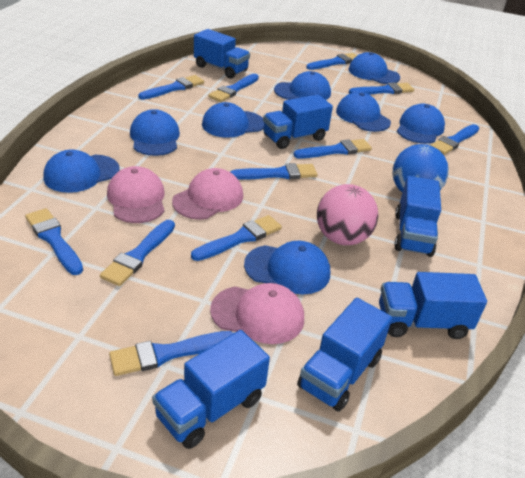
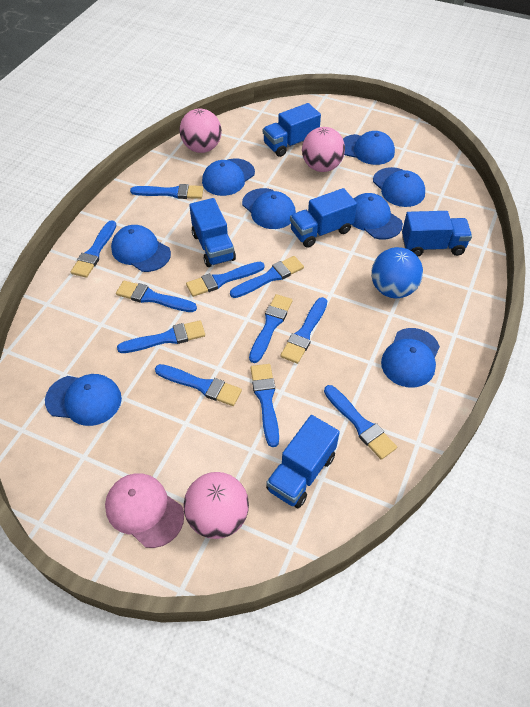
blue truck: [152,330,270,449] [194,29,250,79] [263,94,333,149] [297,298,392,412] [379,272,487,339] [394,176,441,257] = 6 -> [189,198,236,267] [263,103,321,157] [266,415,340,508] [290,188,357,248] [402,211,472,257] = 5
pink ball: [317,184,378,245] = 1 -> [180,108,222,153] [183,472,249,539] [302,127,345,172] = 3
pink cap: [107,166,165,223] [172,168,243,220] [210,283,304,344] = 3 -> [105,473,184,548] = 1

